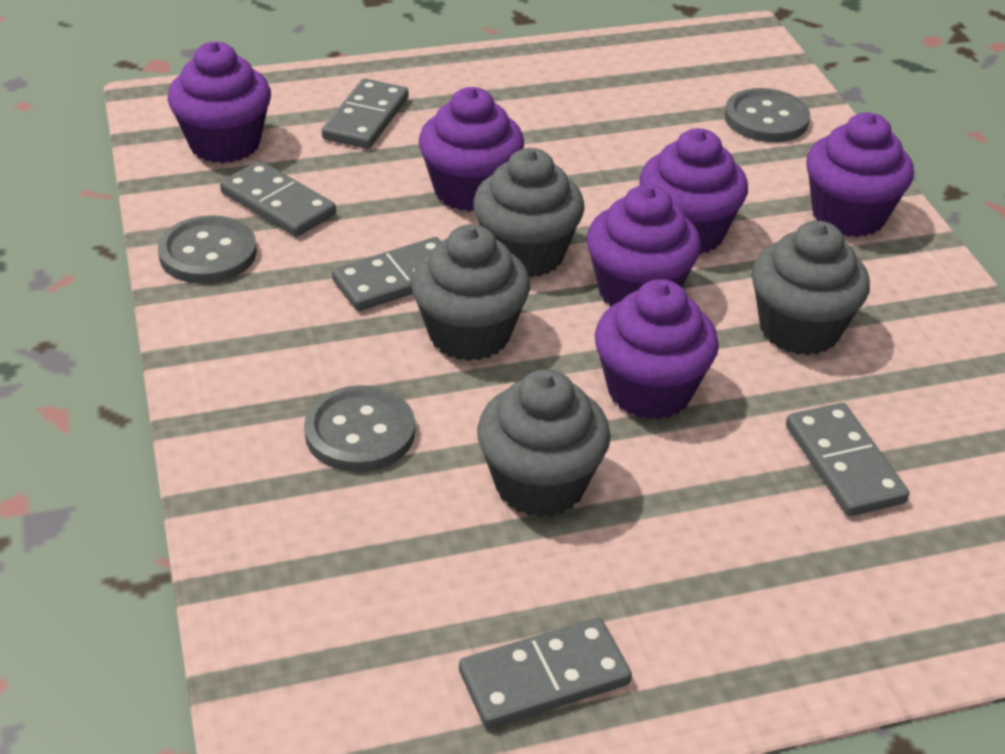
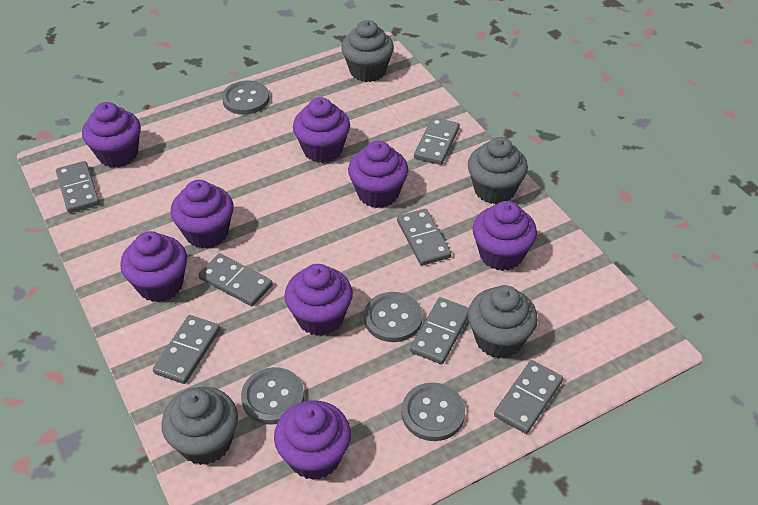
grey button: [158,215,257,284] [304,385,415,472] [725,88,810,142] = 3 -> [222,81,269,115] [241,367,304,425] [364,292,423,342] [402,382,465,441] = 4
grey domino: [220,161,336,237] [322,78,409,149] [332,237,441,311] [459,618,632,729] [786,403,909,516] = 5 -> [56,161,100,213] [153,315,220,384] [198,253,273,306] [397,209,451,266] [410,297,469,364] [414,117,460,165] [494,360,563,434] = 7
purple cupcake: [168,42,271,163] [419,87,524,211] [586,184,701,307] [595,279,719,419] [639,128,748,255] [806,112,914,237] = 6 -> [82,102,141,168] [120,231,187,302] [170,180,234,249] [274,401,351,480] [284,264,353,336] [293,97,350,163] [348,141,408,208] [473,201,537,271] = 8

